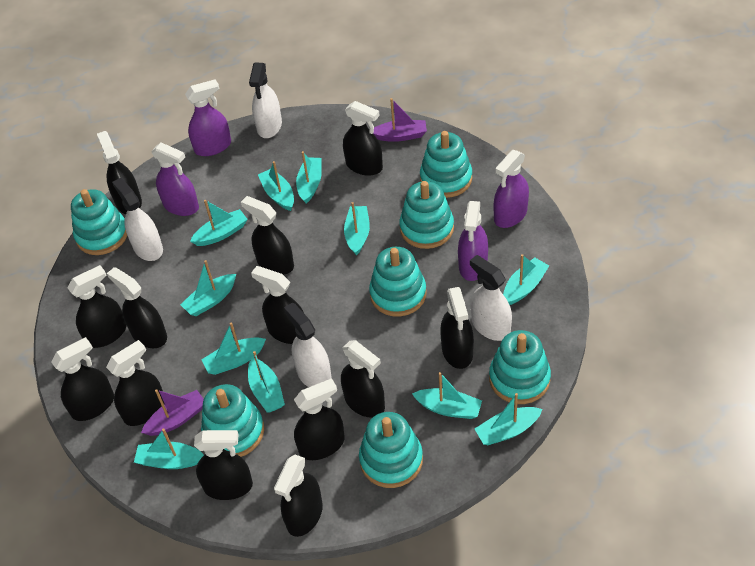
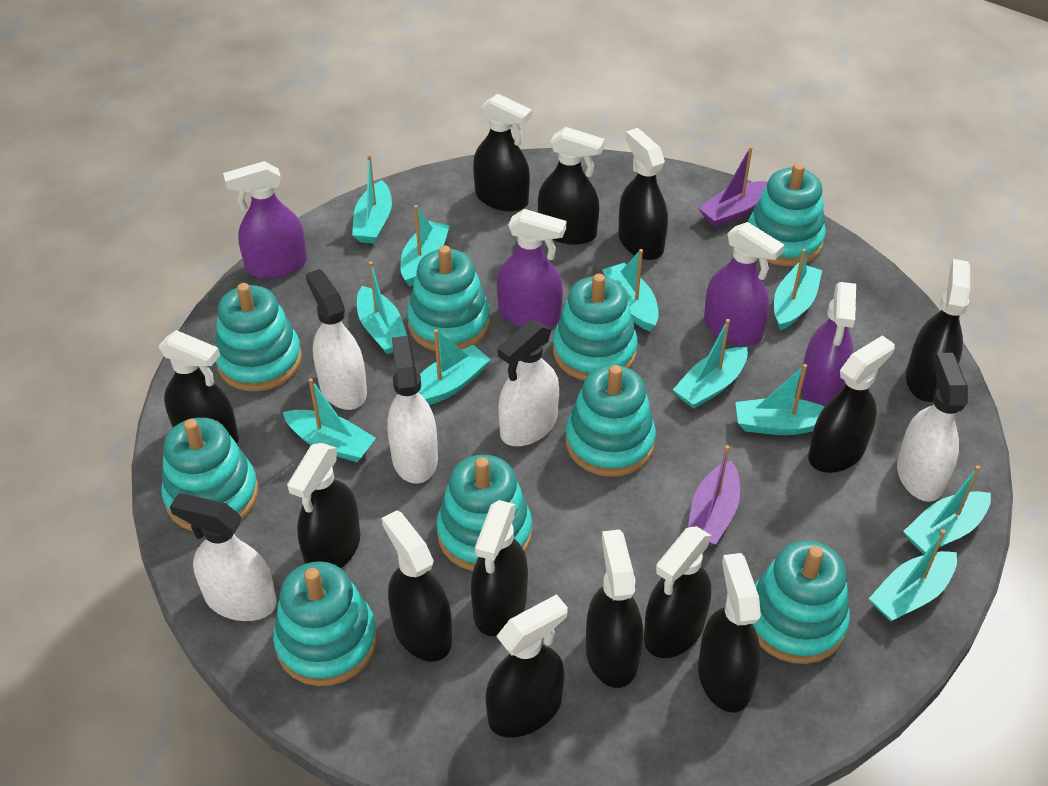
turquoise stacking toy: [71,189,127,255] [201,384,264,457] [359,412,423,488] [369,247,427,317] [399,181,454,249] [420,131,472,198] [489,330,551,404] = 7 -> [162,417,258,531] [215,283,302,391] [273,561,377,686] [407,245,490,351] [436,455,532,571] [553,274,638,380] [565,365,656,477] [748,163,826,266] [753,540,850,664] = 9
white spray bottle: [112,178,163,261] [249,63,282,138] [284,302,332,387] [470,255,512,341] = 4 -> [170,493,277,621] [306,269,367,410] [387,336,438,484] [498,320,559,446] [897,353,968,502] = 5

